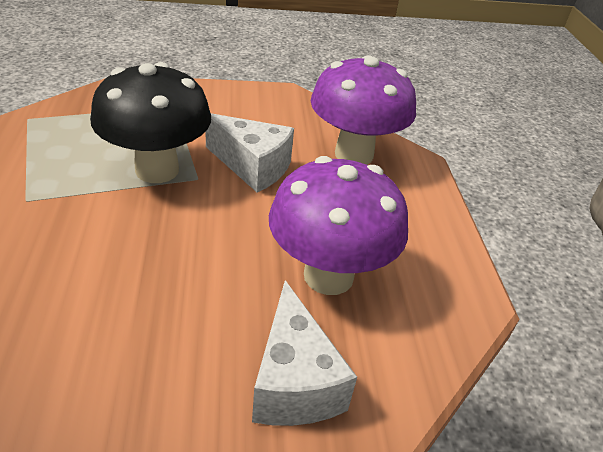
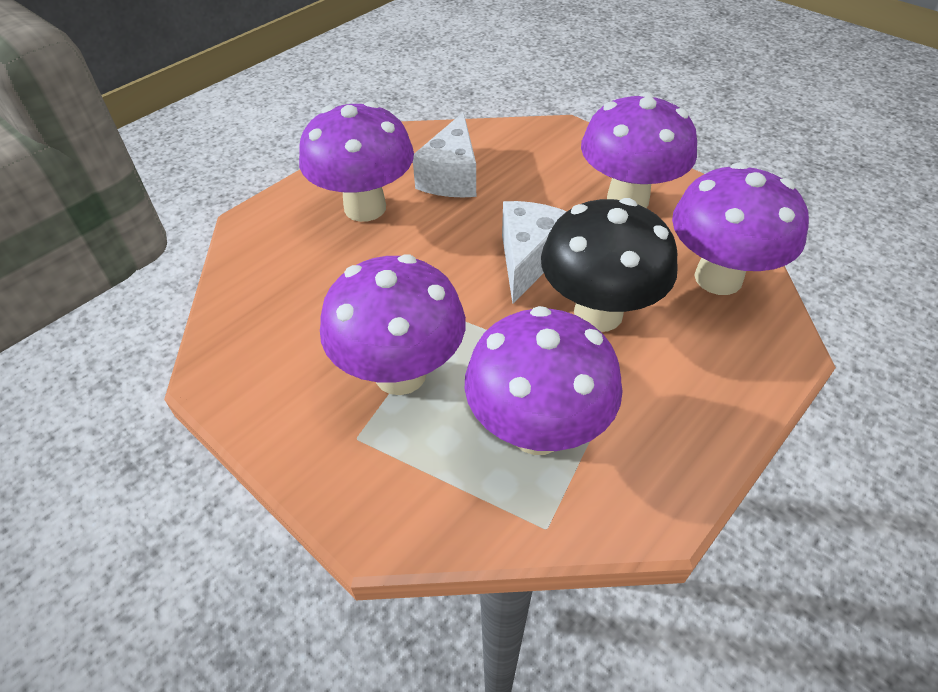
purple mushroom: [269,156,408,295] [311,55,416,165] = 2 -> [299,101,414,222] [320,255,466,395] [465,306,623,455] [581,92,697,208] [672,162,809,295] = 5

